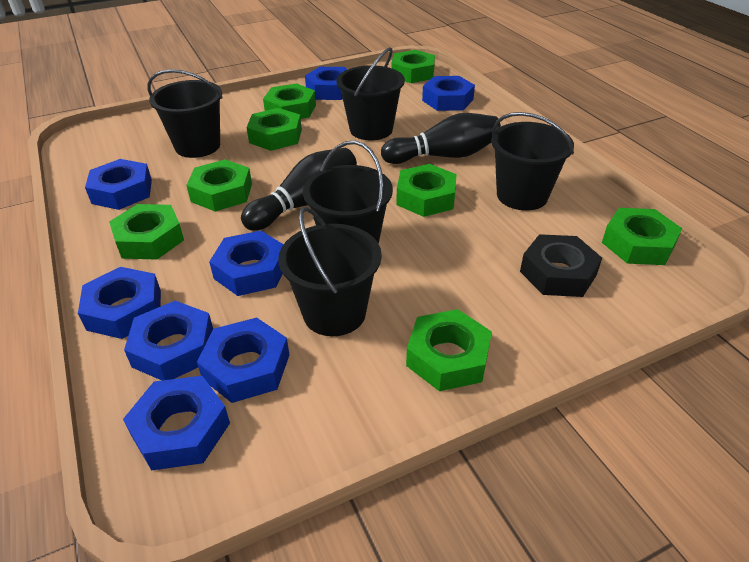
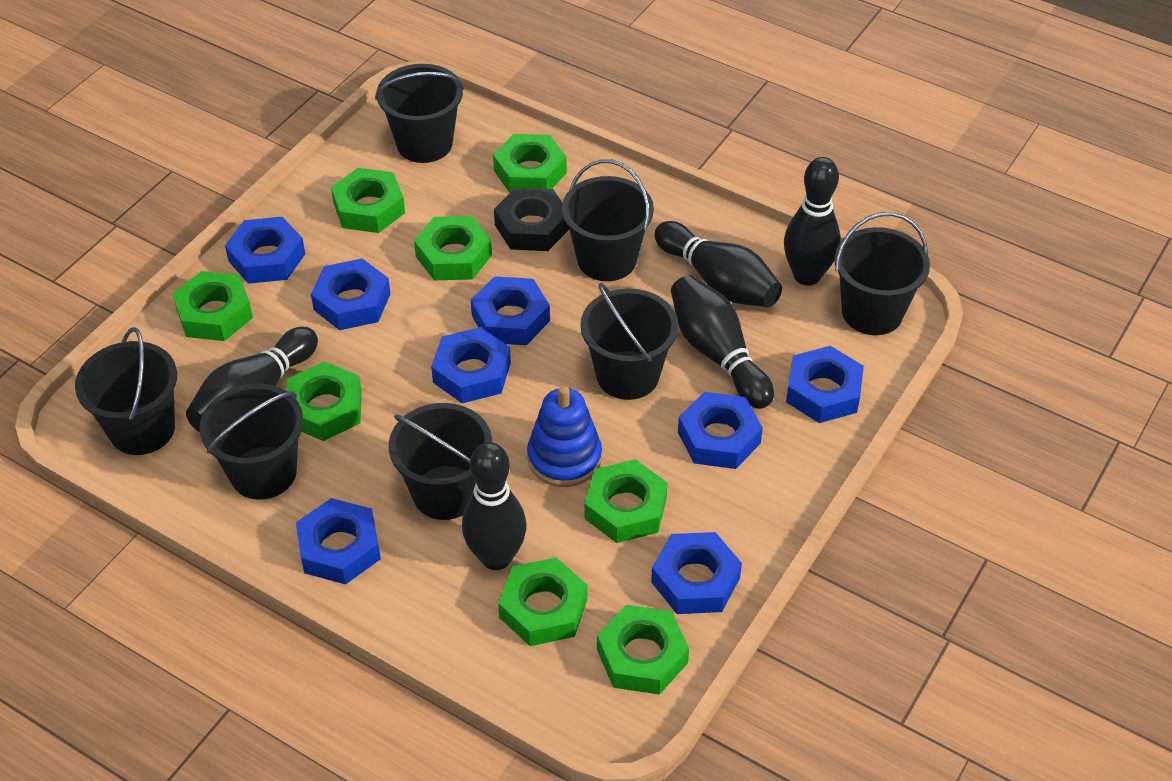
black bowling pin: [241,148,357,231] [381,113,501,164] = 2 -> [186,327,318,432] [462,442,527,570] [654,221,782,307] [671,275,774,409] [784,157,841,286] = 5
black bucket: [147,69,223,158] [278,207,381,336] [303,141,393,244] [337,47,405,140] [491,112,574,211] = 5 -> [75,327,177,455] [200,383,303,500] [375,64,464,163] [389,403,492,520] [562,159,654,281] [581,283,678,400] [835,212,930,335] = 7
blue stacking toy: none = 0 -> [527,386,602,487] = 1

